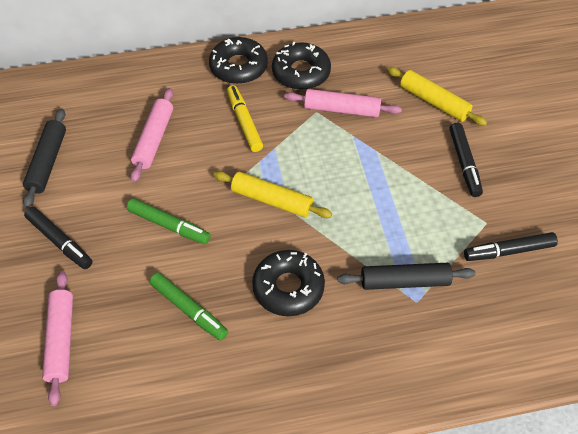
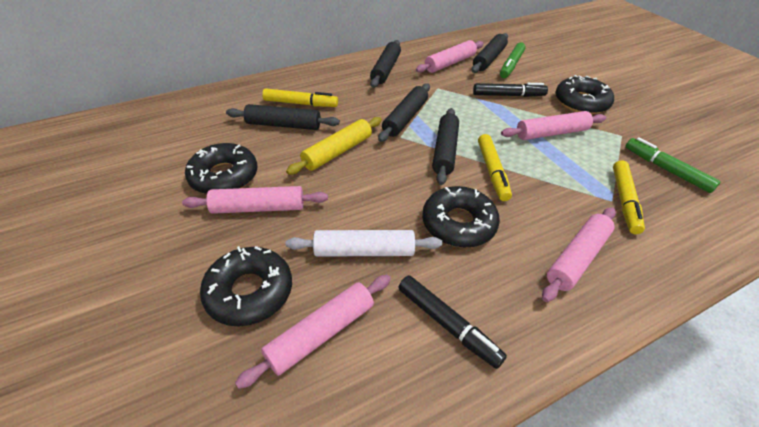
black donut: [209,37,268,84] [252,250,325,316] [272,42,331,90] = 3 -> [185,143,257,194] [200,246,292,326] [422,186,500,248] [555,75,614,114] = 4
black marker: [24,207,93,269] [449,123,483,197] [464,232,558,261] = 3 -> [398,275,507,369] [473,83,548,97] = 2
black rolling pin: [23,109,66,208] [337,263,476,290] = 2 -> [226,104,340,130] [370,40,401,88] [378,83,430,142] [432,108,459,185] [471,33,508,73] = 5
pink rolling pin: [42,271,73,406] [130,88,173,182] [284,89,402,117] = 3 -> [182,186,328,214] [235,275,391,389] [416,40,484,73] [501,111,606,140] [542,207,616,302] = 5
white rolling pin: none = 0 -> [286,230,442,257] = 1
yellow marker: [227,85,263,152] = 1 -> [262,88,338,107] [478,134,512,201] [613,161,645,234] = 3
yellow rolling pin: [213,171,332,218] [387,67,487,126] = 2 -> [286,117,382,175] = 1

